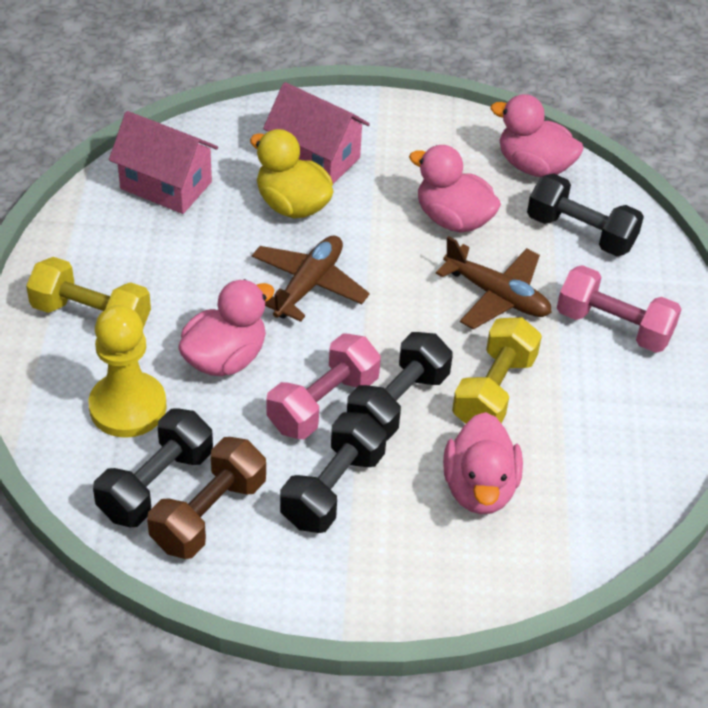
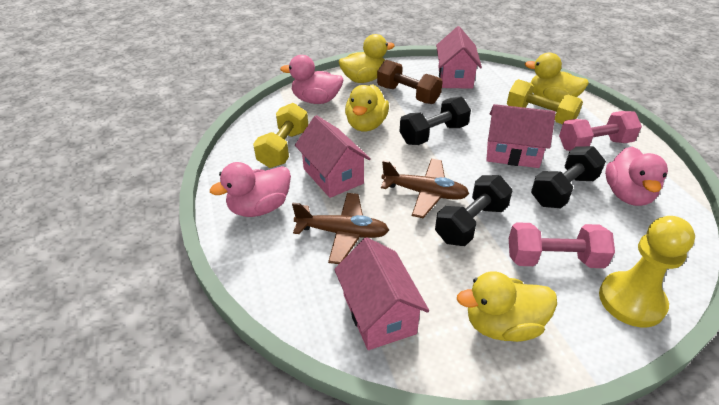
black dumbbell: [93,408,213,527] [280,412,387,533] [347,332,453,440] [527,173,644,256] = 4 -> [400,97,471,145] [435,175,512,246] [531,146,606,208] = 3
pink duck: [178,279,275,376] [409,145,501,233] [443,412,523,514] [490,94,584,177] = 4 -> [210,162,291,217] [280,55,343,104] [605,146,668,206] = 3
pink house: [109,111,218,214] [263,82,370,184] = 2 -> [295,115,371,198] [334,237,429,350] [436,26,482,89] [486,104,556,168] = 4
yellow duck: [250,129,333,218] = 1 -> [338,34,394,83] [345,84,389,131] [457,271,557,342] [525,53,589,103] = 4

